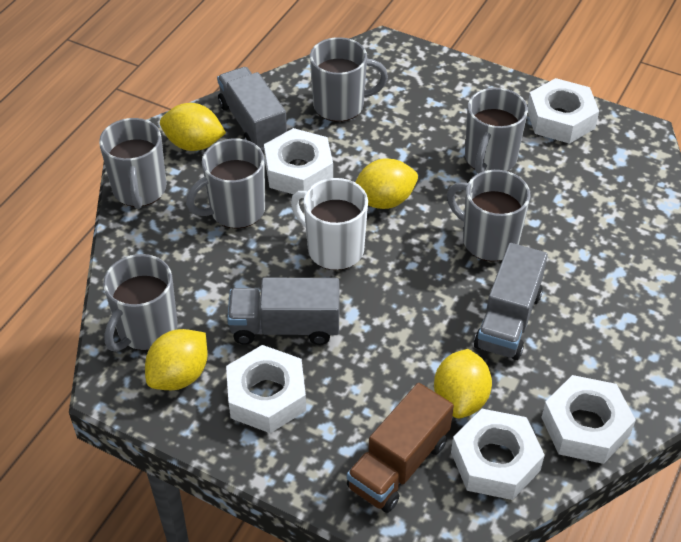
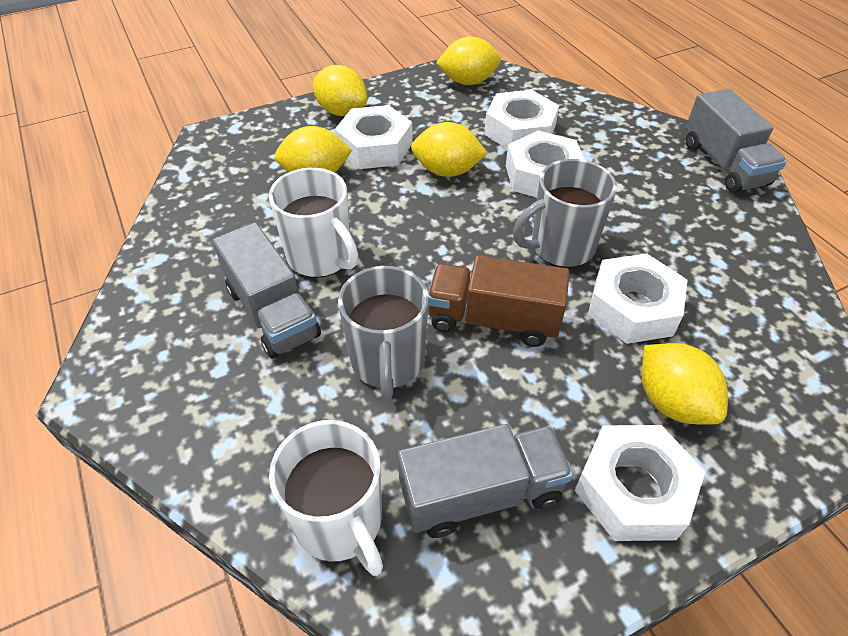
grey mug: [99,118,166,209] [103,254,178,352] [186,138,265,229] [310,37,388,122] [447,170,531,261] [465,88,528,174] = 6 -> [338,266,429,399] [513,159,617,268] = 2
white mug: [291,178,368,270] = 1 -> [269,168,358,278] [269,420,383,576] = 2
yellow lemon: [145,329,208,390] [160,103,226,151] [355,158,418,209] [434,349,492,418] = 4 -> [275,126,352,173] [313,65,367,116] [411,122,487,177] [436,36,501,85] [641,343,728,425] = 5

